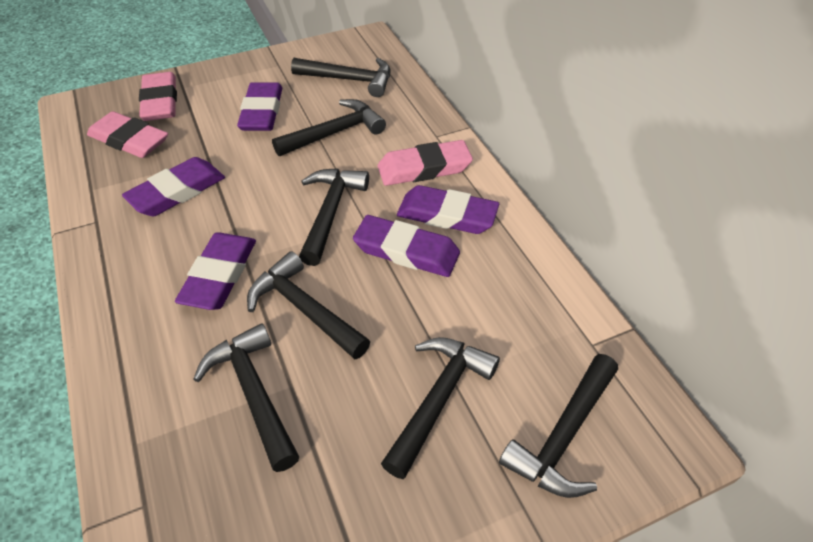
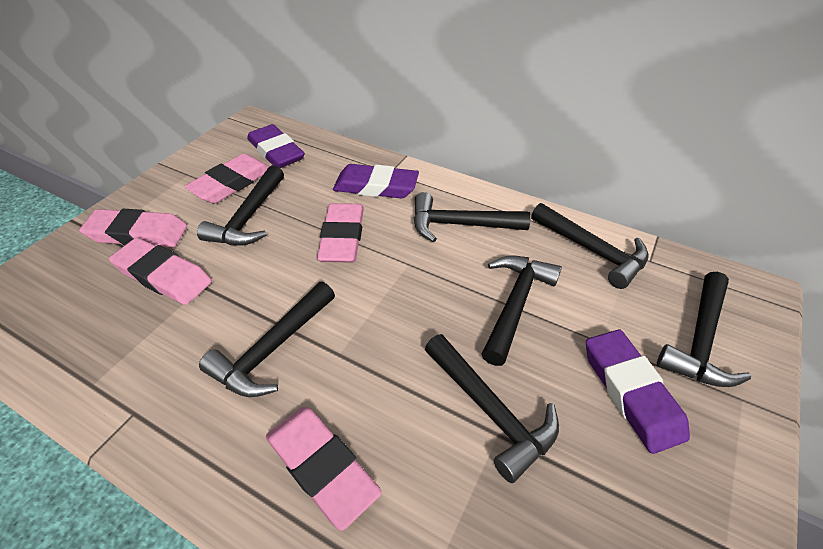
pink eraser: [87,111,168,158] [139,72,177,121] [378,140,473,186] = 3 -> [79,209,187,247] [109,238,212,305] [184,153,270,203] [266,407,382,531] [317,203,364,263] = 5
purple eraser: [122,157,225,216] [175,232,256,310] [237,82,282,131] [353,215,460,277] [397,185,499,234] = 5 -> [247,124,305,168] [333,164,419,198] [586,329,690,454] = 3

